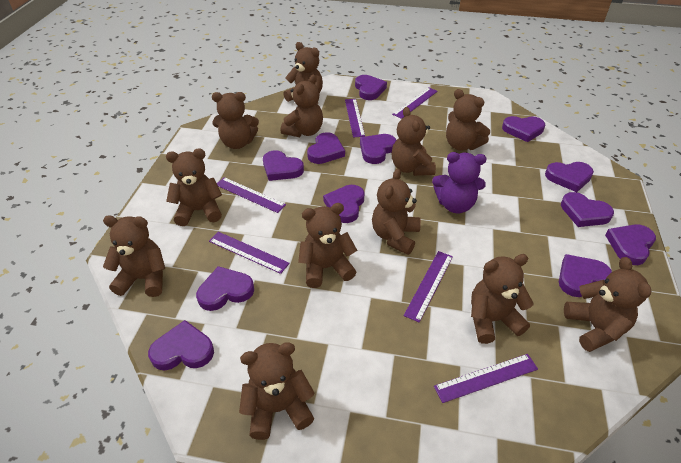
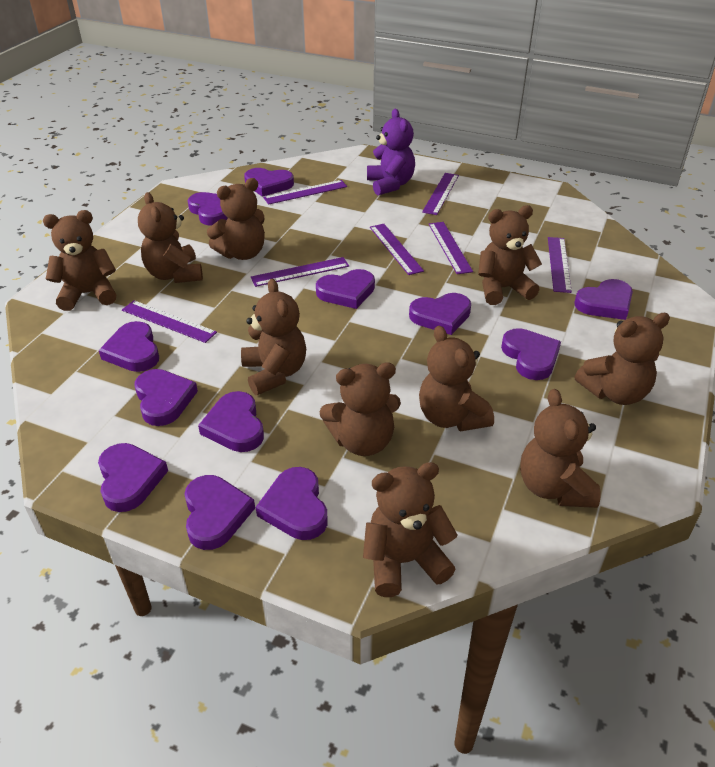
brown teddy bear: [103,215,165,297] [166,149,222,226] [212,92,259,149] [239,342,315,440] [281,74,323,137] [283,42,323,102] [298,203,357,288] [372,169,421,255] [391,107,436,176] [446,89,490,150] [471,254,534,344] [564,257,651,352] = 12 -> [43,210,116,311] [138,192,203,283] [207,178,265,260] [241,279,306,395] [319,362,401,456] [363,462,457,597] [419,326,494,431] [478,205,542,305] [520,389,600,508] [575,313,670,405] = 10
purple ruler: [209,232,290,274] [217,177,286,213] [345,99,365,138] [392,87,438,119] [404,251,453,323] [434,354,538,403] = 6 -> [122,300,217,343] [251,257,349,287] [263,180,347,205] [370,224,424,275] [422,173,459,215] [429,222,473,274] [548,237,572,293] = 7

